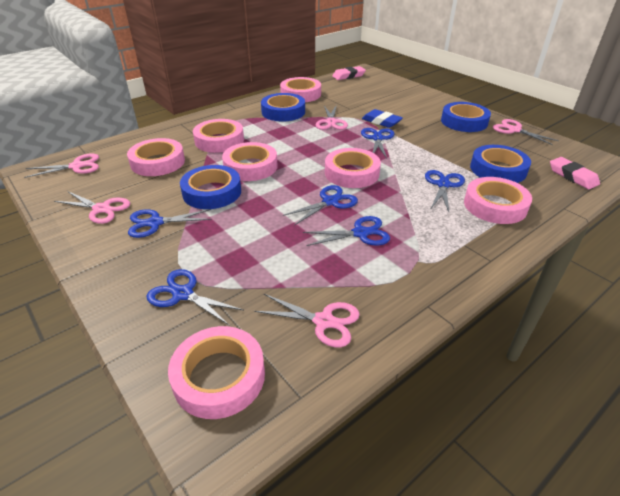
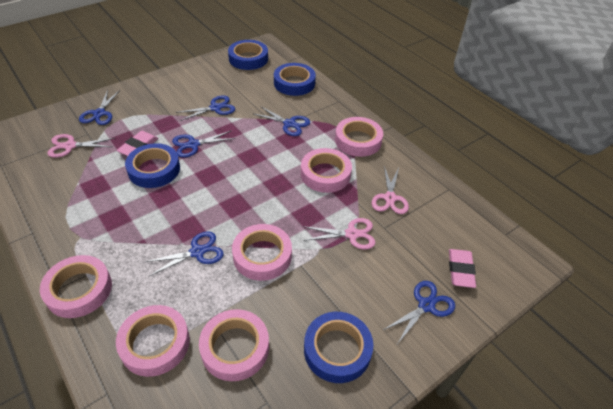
blue eraser: [362,109,403,128] = 1 -> none = 0
pink scissors: [24,154,99,178] [54,191,130,224] [254,294,360,347] [316,105,348,130] [493,119,559,145] = 5 -> [47,134,115,158] [303,218,375,249] [372,166,409,214] = 3
pink tape: [127,138,185,176] [168,326,265,419] [193,119,244,153] [222,142,278,181] [280,77,321,102] [325,148,381,188] [464,177,532,224] = 7 -> [40,255,112,318] [116,305,190,377] [199,309,269,381] [232,224,292,281] [301,148,352,193] [335,117,383,157] = 6

